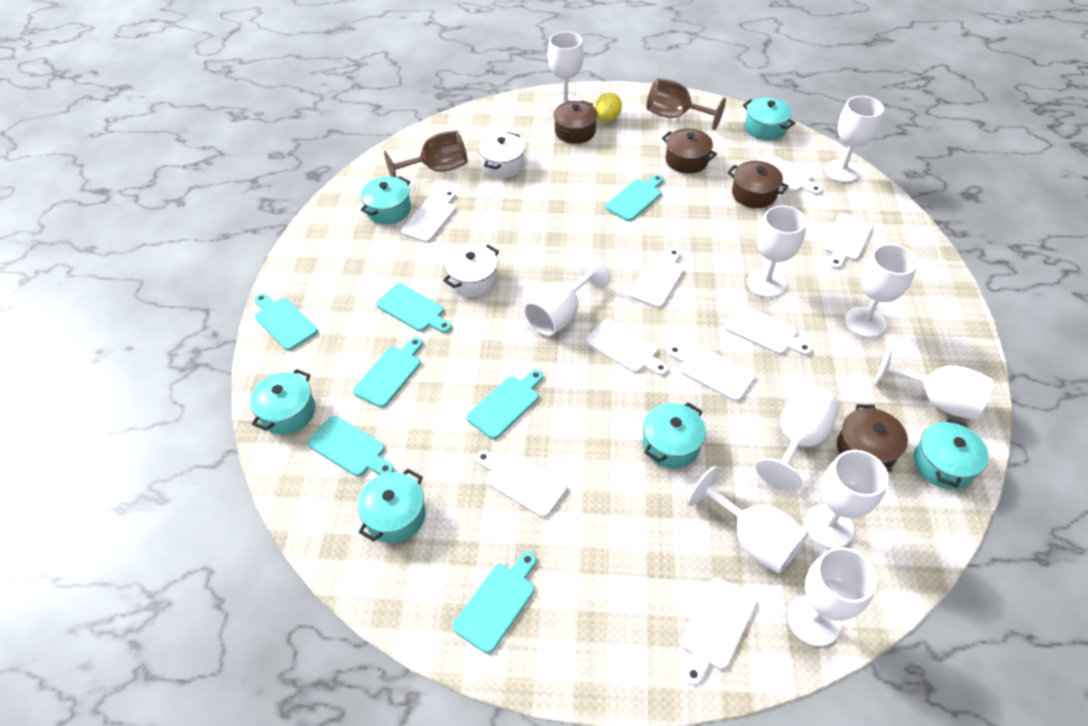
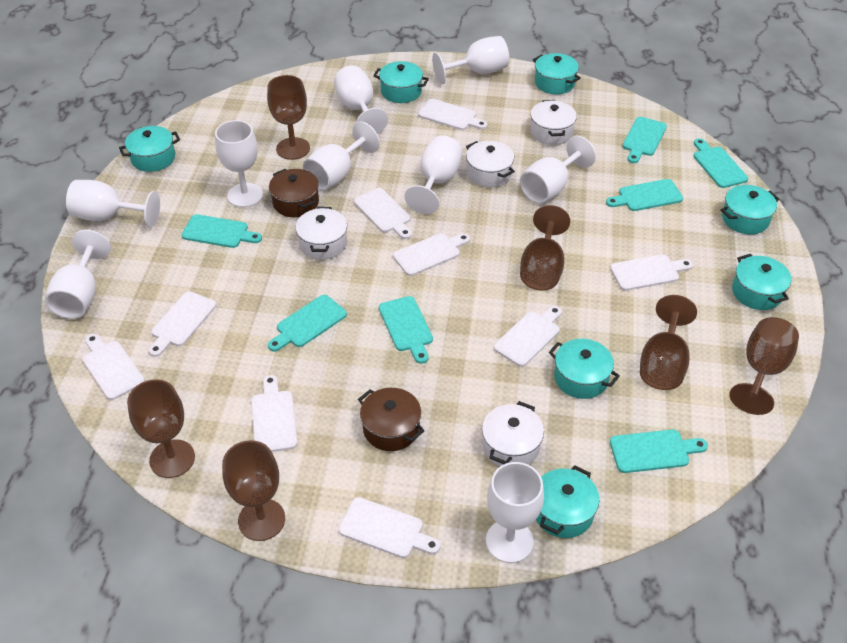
brown goblet: [384,130,467,177] [647,78,726,130] = 2 -> [127,379,195,478] [222,440,285,541] [267,75,310,160] [520,205,570,291] [640,295,697,390] [729,317,799,415] = 6
brown pot: [553,101,598,144] [662,128,717,173] [728,161,789,208] [837,404,908,472] = 4 -> [269,169,319,217] [358,388,425,451] = 2
turquoise pot: [250,369,315,435] [357,469,426,543] [361,176,411,225] [643,402,706,468] [743,97,796,141] [913,418,989,489] = 6 -> [119,126,180,172] [373,61,429,103] [533,53,581,94] [536,465,600,538] [549,339,620,399] [721,185,780,234] [732,254,791,310] = 7
white goblet: [524,254,611,336] [548,32,584,110] [687,466,809,574] [747,206,807,298] [756,385,839,491] [788,547,877,647] [804,450,889,549] [825,96,884,183] [845,244,917,338] [874,345,993,420] = 10 -> [45,230,111,319] [66,180,160,228] [215,120,263,207] [303,122,380,190] [334,66,388,134] [404,135,463,214] [432,36,509,84] [486,462,544,563] [520,136,596,204] = 9
white pot: [443,244,499,297] [479,132,525,178] = 2 -> [295,207,347,260] [466,141,515,187] [482,401,544,466] [530,100,577,145] = 4
yellow lemon: [595,93,622,121] = 1 -> none = 0

